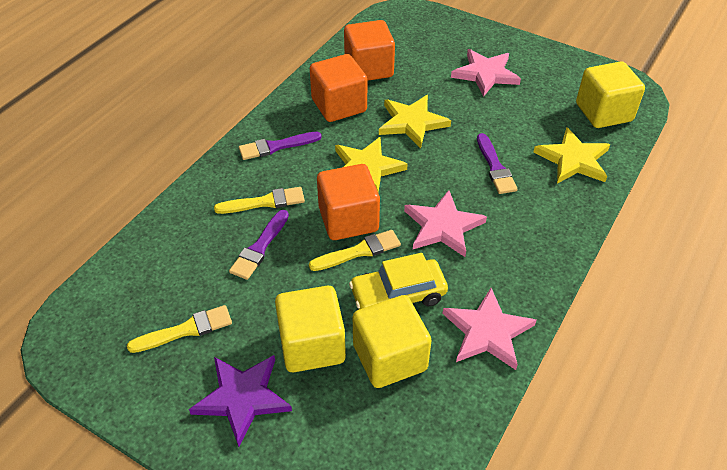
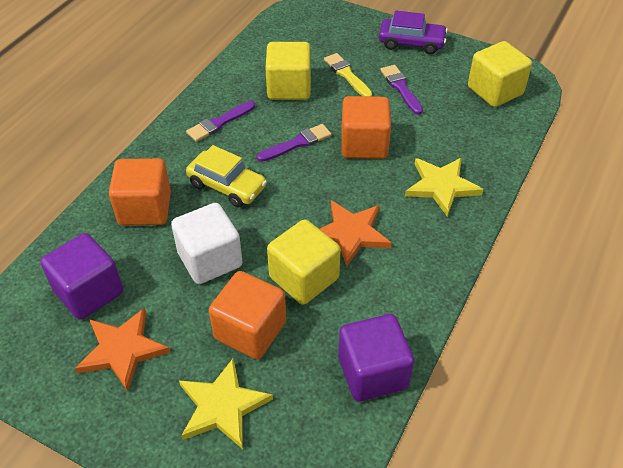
orange star: none = 0 -> [75,308,170,392] [320,200,391,267] = 2
pink star: [404,190,487,257] [442,288,536,370] [451,49,521,97] = 3 -> none = 0
purple car: none = 0 -> [379,11,448,54] = 1
purple cube: none = 0 -> [40,233,123,320] [338,314,414,402] = 2
purple star: [189,355,292,447] = 1 -> none = 0
white cube: none = 0 -> [171,203,242,284] = 1
yellow brush: [127,305,232,353] [214,187,305,214] [309,230,401,271] = 3 -> [324,53,372,97] = 1
yellow star: [335,137,408,192] [379,95,451,148] [533,127,610,184] = 3 -> [179,358,273,449] [405,158,483,216] = 2

